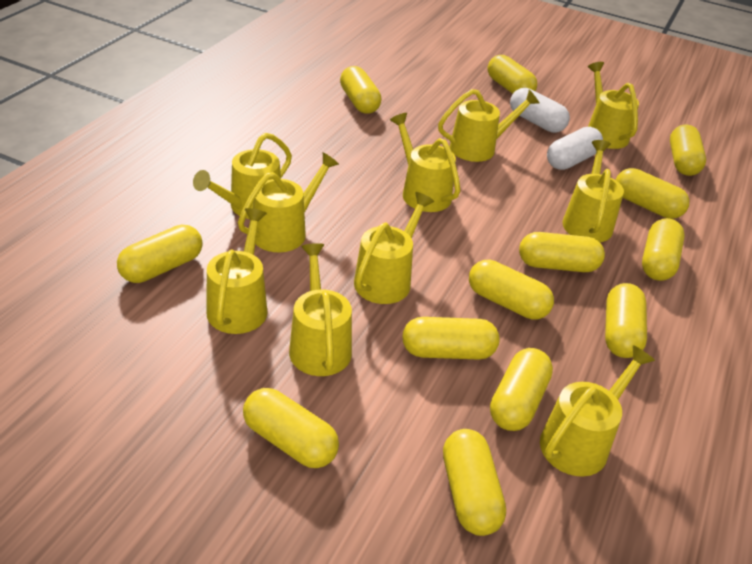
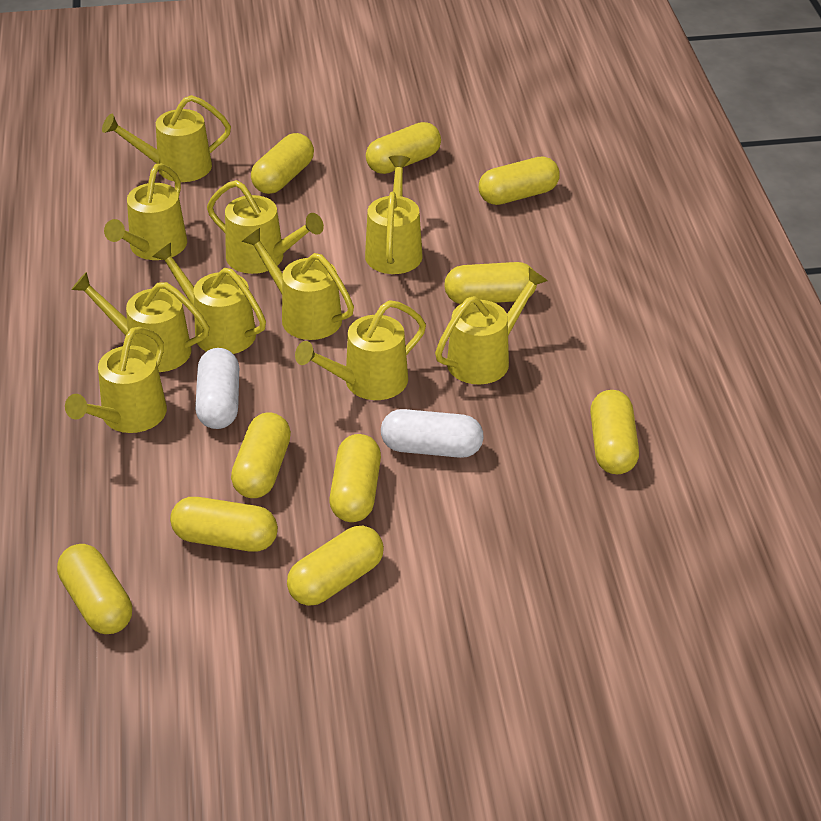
yellow capsule: [117,224,203,283] [243,388,339,468] [340,66,381,114] [402,317,499,360] [443,429,506,536] [469,260,554,320] [487,55,537,94] [490,348,553,431] [519,232,605,272] [605,283,647,358] [616,168,689,219] [642,218,685,281] [670,125,706,176] = 13 -> [57,544,132,634] [170,497,278,552] [231,413,291,498] [251,133,314,194] [287,526,384,606] [329,434,381,522] [366,122,441,174] [444,262,537,304] [479,156,560,205] [590,390,639,474] = 10

